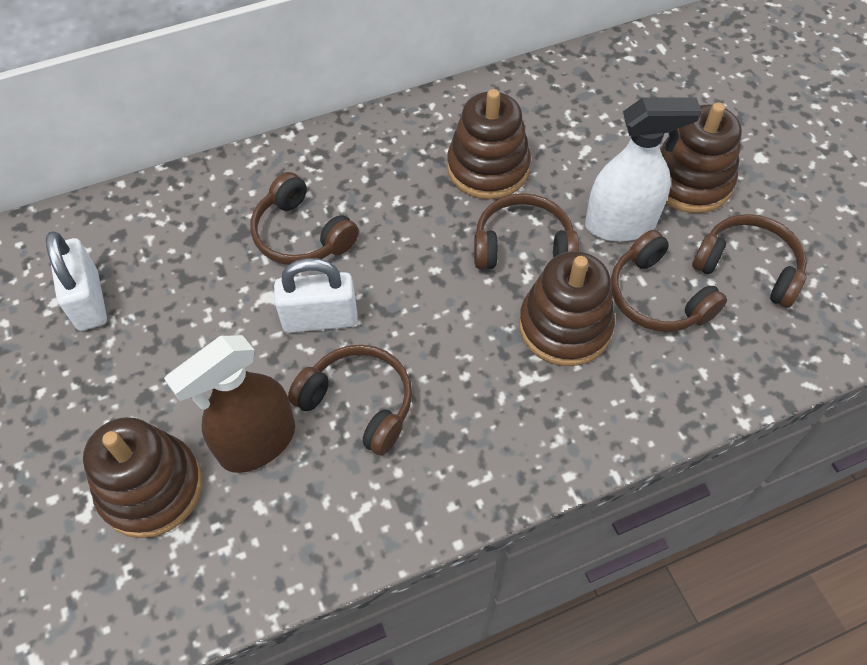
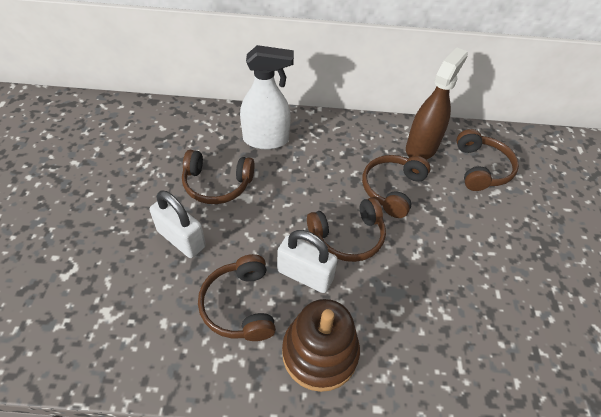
brown stacking toy: [83,417,202,538] [447,89,531,200] [519,251,615,366] [660,102,742,213] = 4 -> [282,299,360,392] = 1

